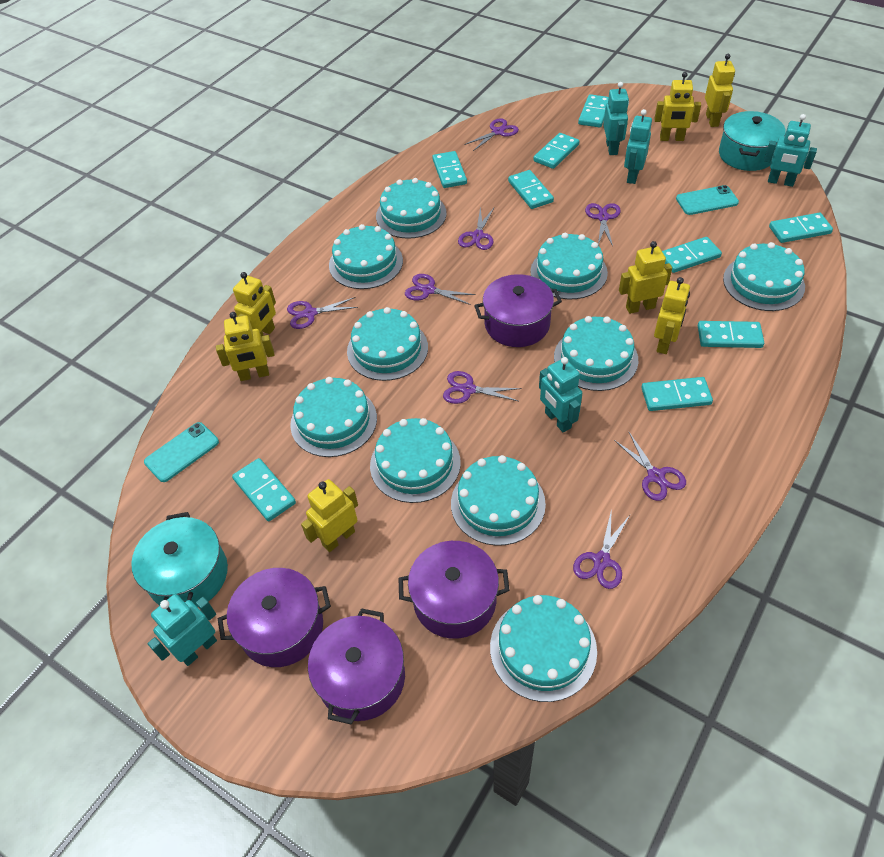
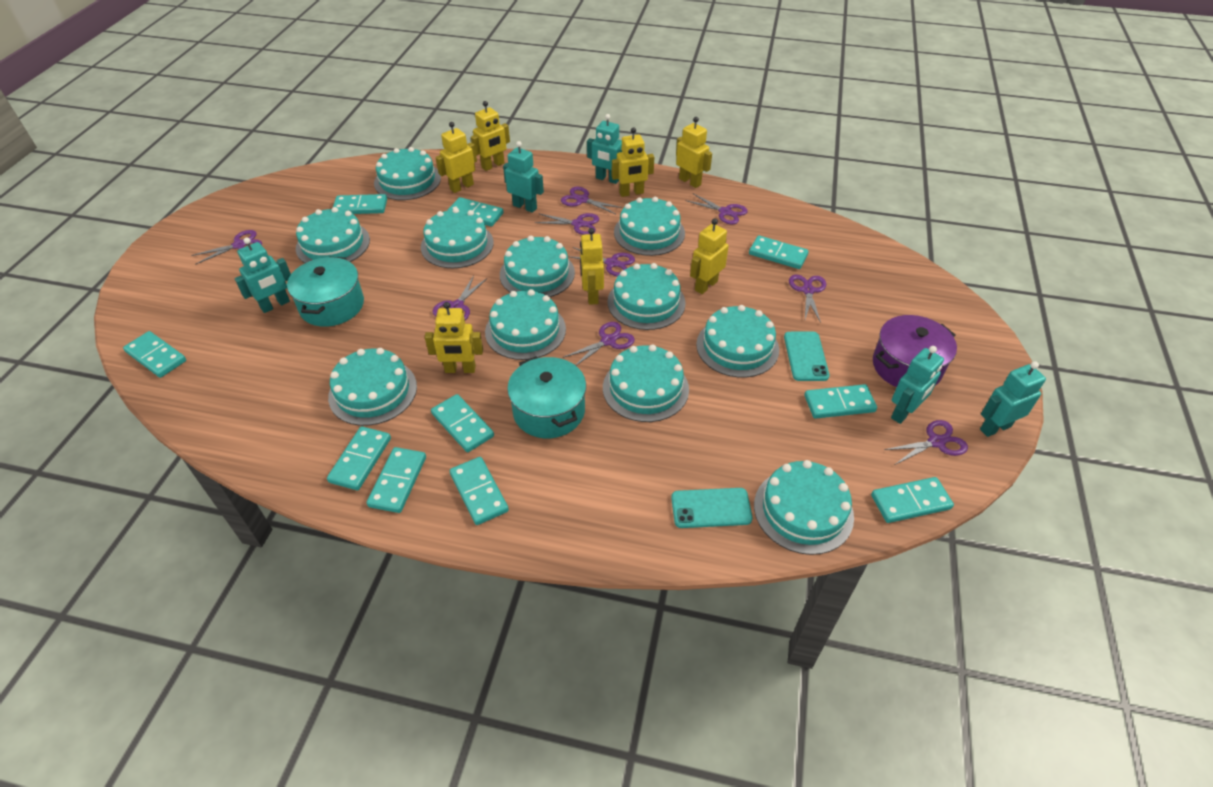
purple pot: [218,568,331,667] [308,608,405,725] [398,541,510,639] [474,274,562,347] = 4 -> [873,315,957,387] = 1
purple scissors: [287,297,358,329] [405,274,476,305] [443,371,522,404] [458,207,494,250] [464,118,519,151] [573,509,630,589] [585,203,621,246] [614,432,686,501] = 8 -> [191,230,262,264] [432,275,487,320] [535,213,599,235] [561,187,622,214] [563,322,635,366] [568,247,635,276] [685,193,748,224] [789,275,826,323] [884,420,968,464] = 9
turquoise cake: [290,377,377,457] [329,224,403,289] [347,307,428,381] [370,418,461,503] [376,178,446,239] [451,455,546,546] [490,595,597,702] [530,233,608,299] [554,316,638,391] [723,242,805,311] = 10 -> [296,207,370,263] [328,348,417,426] [374,147,441,200] [421,208,494,268] [485,289,566,360] [500,236,575,297] [603,345,689,422] [607,263,686,330] [614,197,685,256] [696,305,779,378] [754,460,854,555] = 11
turquoise domino: [232,458,296,521] [432,151,467,188] [508,170,554,209] [533,133,580,169] [578,94,609,128] [641,377,713,411] [662,237,722,273] [698,321,764,348] [769,212,833,243] = 9 -> [123,331,186,378] [327,426,391,490] [333,194,387,214] [367,447,426,513] [431,394,494,452] [447,197,503,227] [450,457,509,525] [749,235,809,269] [804,384,877,419] [871,477,954,523] = 10

